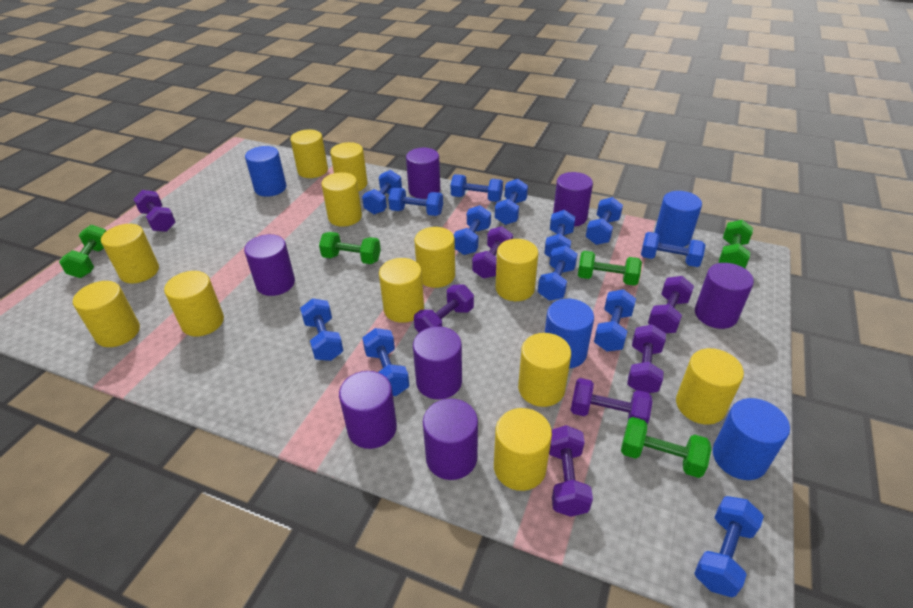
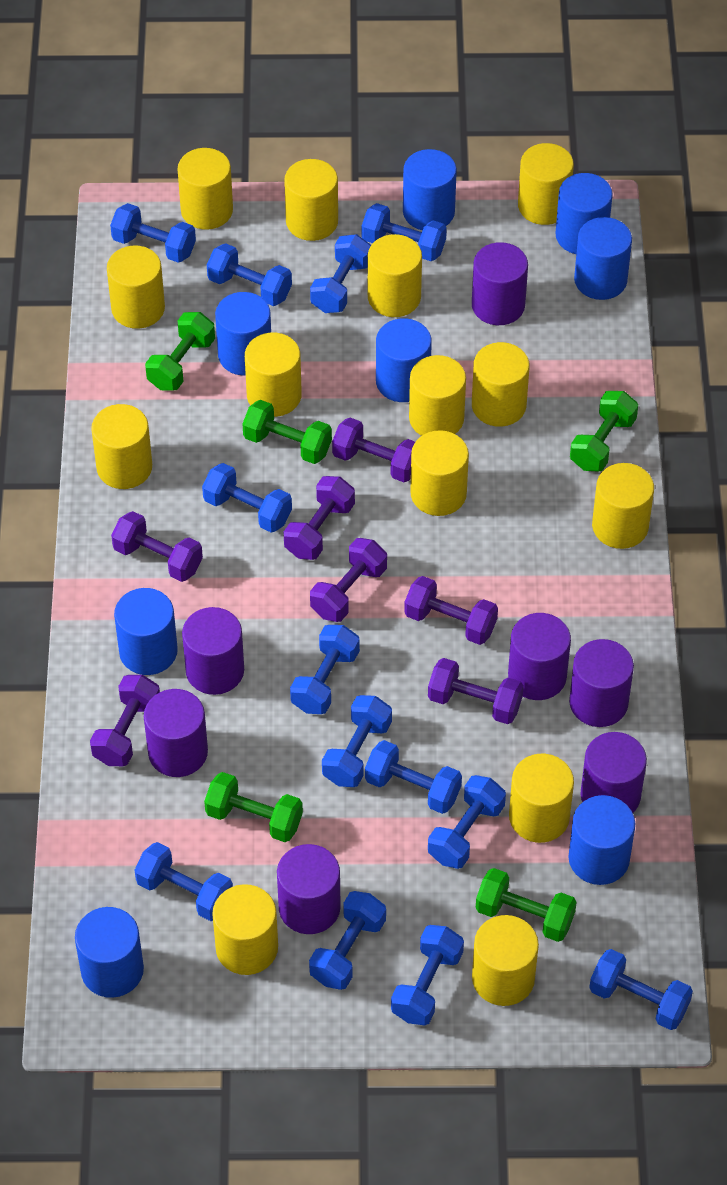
blue cylinder: [245,146,286,197] [545,299,594,369] [654,191,702,247] [713,398,790,480] = 4 -> [75,907,144,998] [114,588,178,675] [215,292,271,376] [376,318,432,402] [403,149,457,230] [555,173,613,254] [568,795,635,885] [574,217,632,300] = 8
yellow cylinder: [73,281,140,347] [101,224,159,283] [164,271,224,336] [290,129,328,178] [321,172,362,227] [330,142,368,191] [379,258,424,323] [414,227,455,288] [494,408,552,491] [495,239,538,301] [518,333,571,407] [676,348,744,425] = 12 -> [91,404,152,489] [107,246,165,329] [177,148,233,230] [212,884,278,975] [245,333,302,417] [284,159,338,241] [368,234,422,317] [409,355,466,436] [410,430,469,516] [472,342,530,427] [472,915,539,1006] [509,754,574,843] [518,143,574,225] [592,463,654,549] = 14

